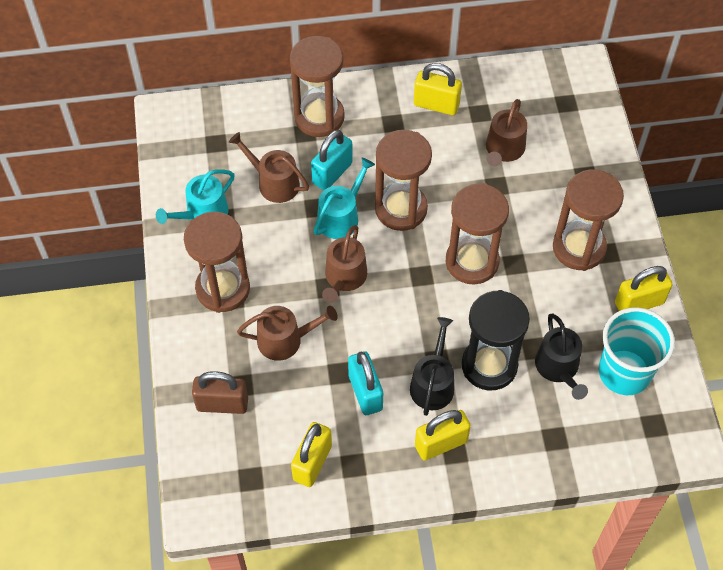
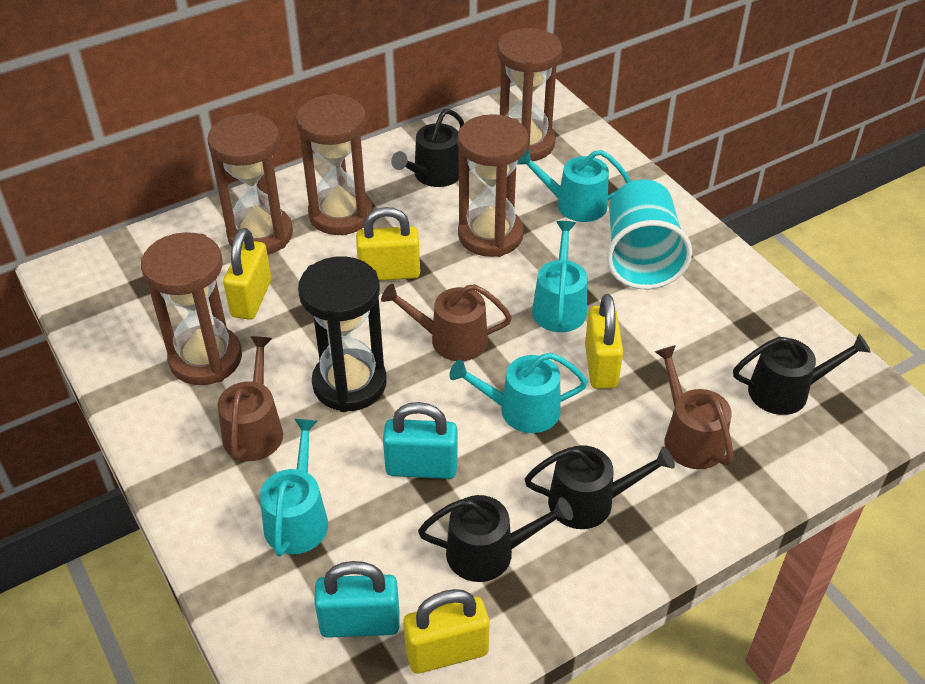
black watering can: [410,317,454,416] [535,313,588,400] = 2 -> [391,109,464,187] [418,495,573,582] [525,445,675,529] [733,334,871,415] = 4
brown padlock: [192,371,248,414] = 1 -> none = 0
brown watering can: [229,132,309,203] [237,306,338,361] [322,225,367,303] [486,99,527,166] = 4 -> [217,336,283,461] [381,284,512,361] [655,345,734,469] = 3
turquoise watering can: [156,169,234,224] [314,158,375,239] = 2 -> [260,419,328,557] [449,352,588,433] [517,149,631,222] [532,221,588,332] = 4

